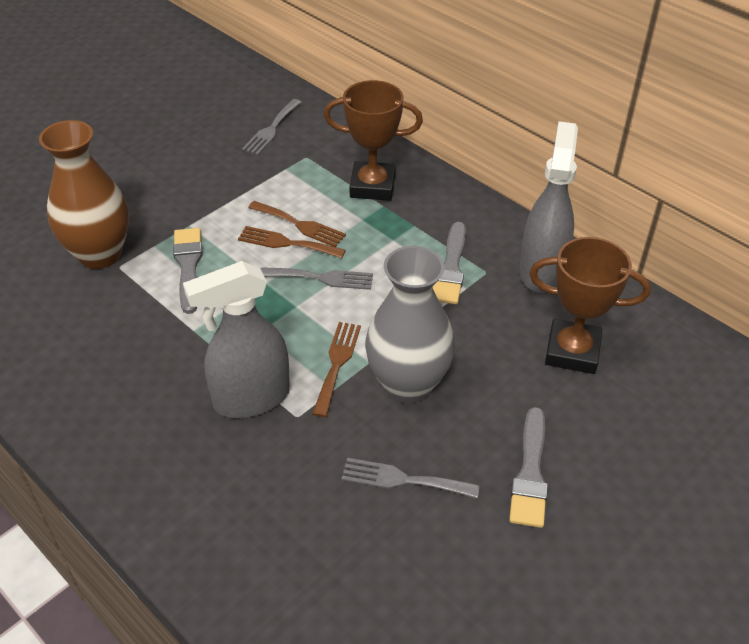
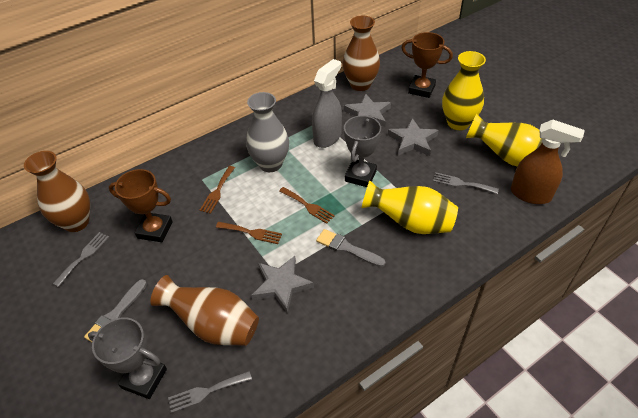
brown spray bottle: none = 0 -> [511,120,585,204] = 1
brown vase: [39,120,129,269] = 1 -> [24,151,90,232] [150,275,259,346] [343,16,380,91] = 3
grey brush: [173,228,202,314] [433,222,466,304] [509,407,548,528] = 3 -> [84,279,147,342] [316,229,385,267] = 2
grey spray bottle: [183,261,290,418] [519,121,578,293] = 2 -> [312,59,342,148] = 1
grey star: none = 0 -> [251,256,314,313] [344,93,391,127] [388,118,439,156] = 3
grey trophy: none = 0 -> [88,317,167,399] [344,115,381,187] = 2
yellow vase: none = 0 -> [362,180,458,234] [442,51,486,130] [466,113,543,167] = 3

